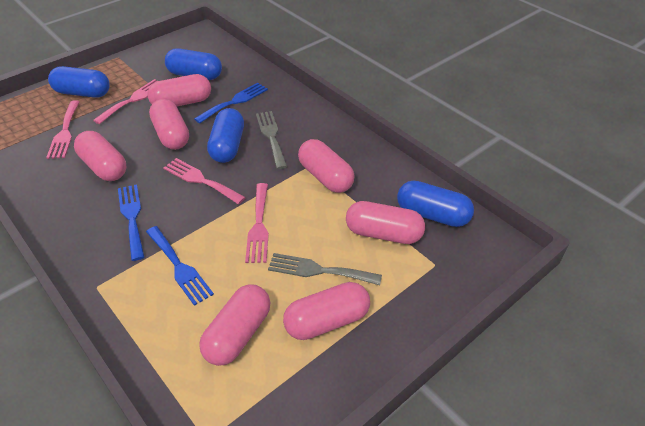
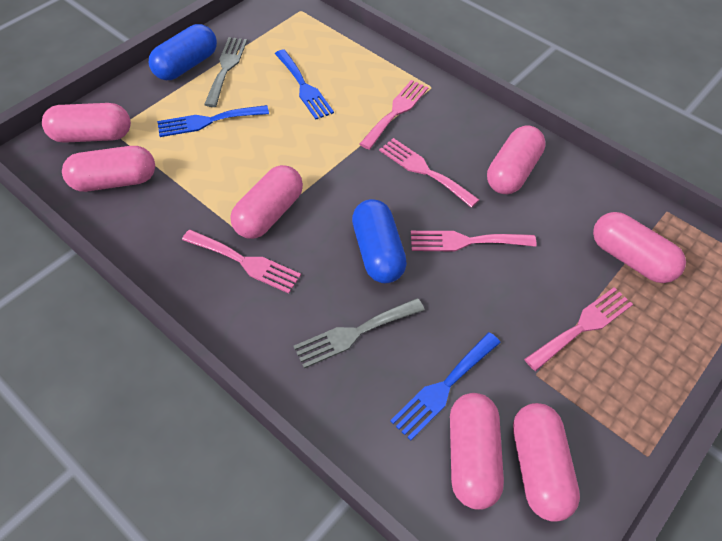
blue capsule: [48,66,110,98] [165,49,222,80] [207,108,244,163] [397,180,474,227] = 4 -> [148,24,217,80] [352,199,407,283] = 2
pink fork: [46,100,80,159] [93,79,157,124] [163,158,246,204] [245,183,269,263] = 4 -> [182,230,301,294] [360,80,429,150] [379,138,479,208] [411,231,537,251] [524,287,633,371] = 5

